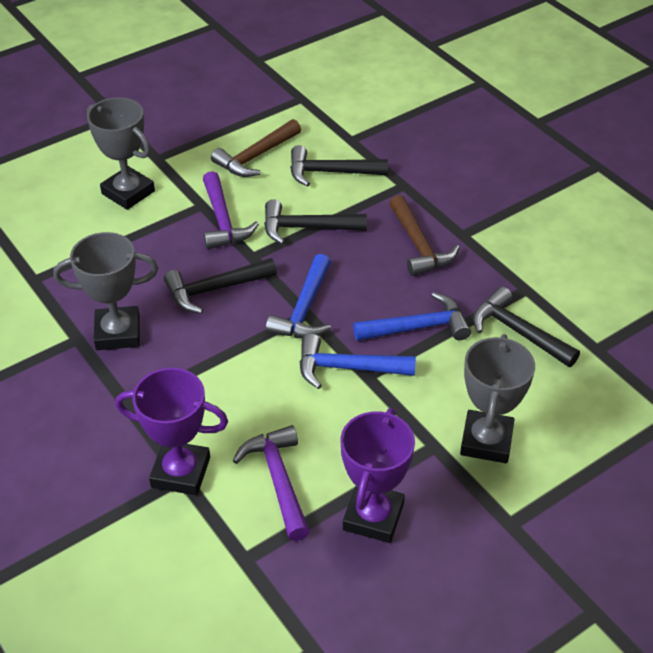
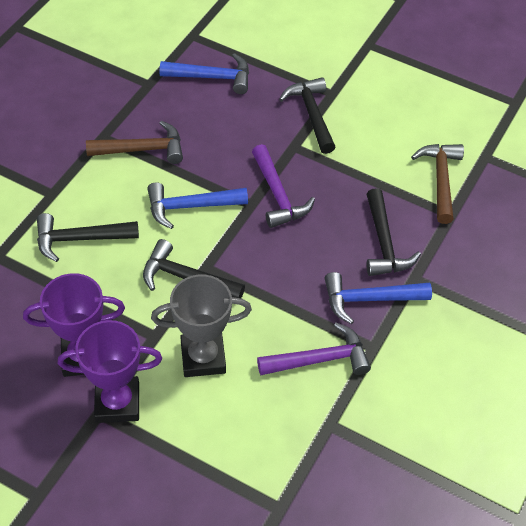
grey trophy: [53,232,158,350] [87,97,155,210] [460,334,535,463] = 3 -> [151,275,252,377] = 1

